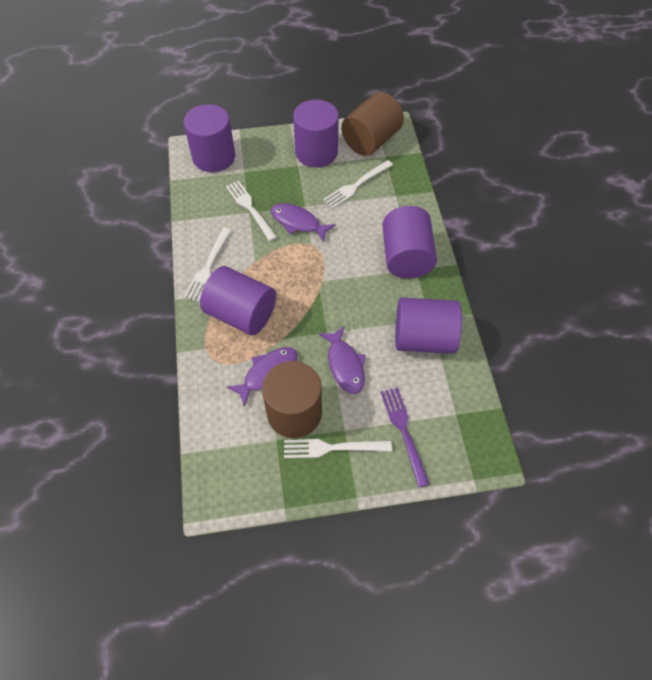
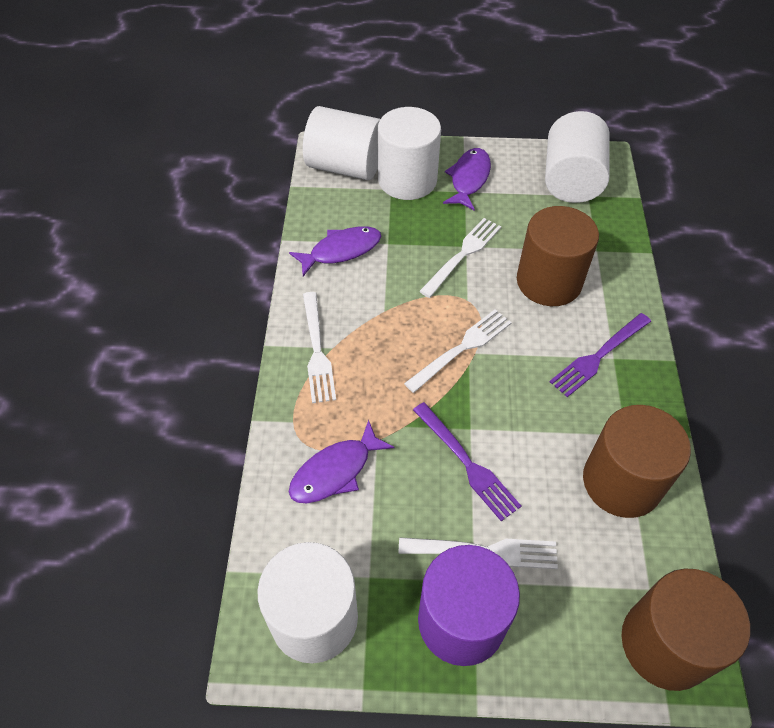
brown cylinder: [262,361,322,438] [341,92,404,156] = 2 -> [517,206,599,306] [583,405,691,518] [621,569,750,691] = 3
purple cylinder: [184,104,235,172] [200,266,276,336] [293,100,339,167] [382,206,437,279] [395,297,462,354] = 5 -> [418,545,520,666] = 1
purple fork: [381,387,430,488] = 1 -> [413,402,521,521] [550,313,651,397] = 2
white cylinder: none = 0 -> [257,542,358,663] [303,106,380,180] [378,107,441,200] [545,111,609,203] = 4

